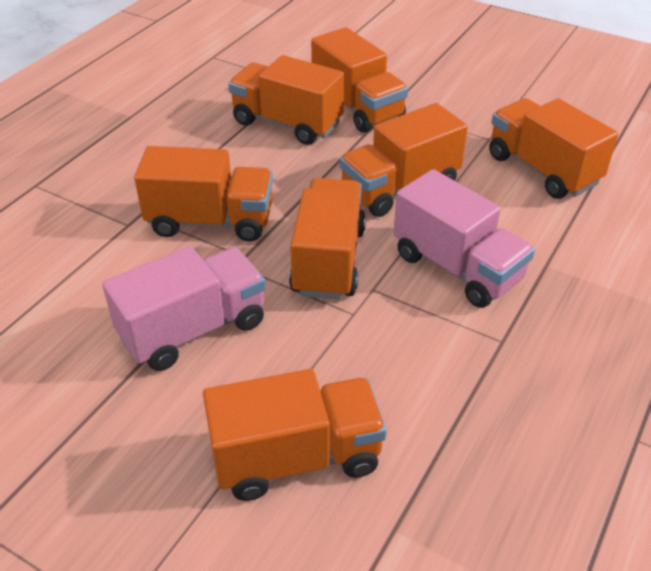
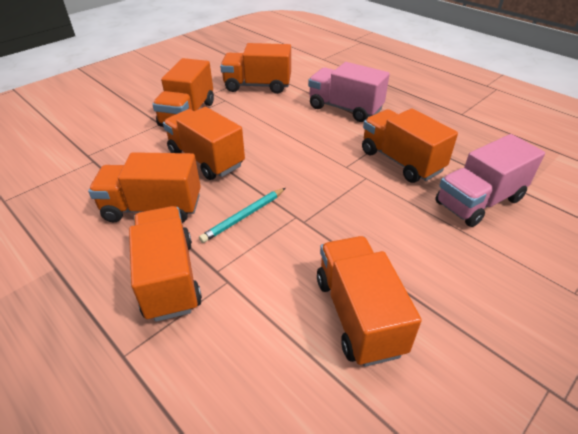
turquoise pencil: none = 0 -> [199,188,286,243] = 1

